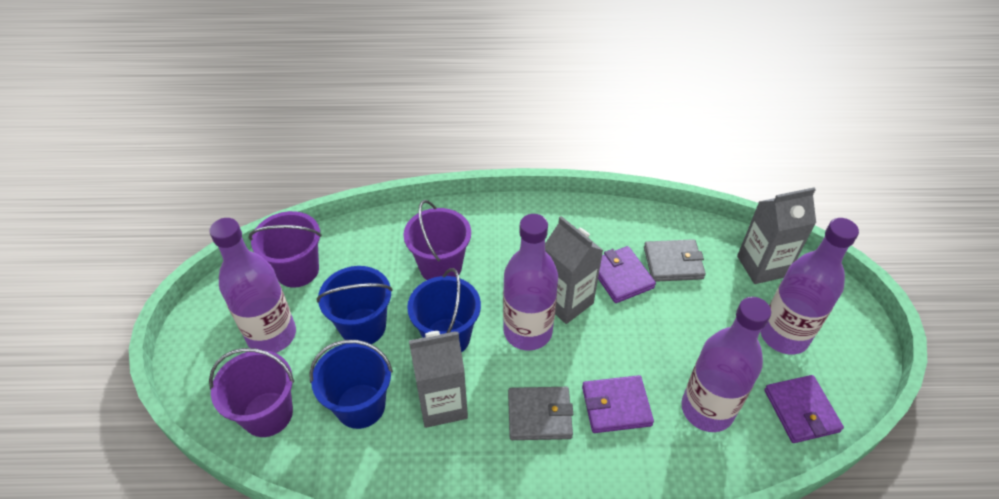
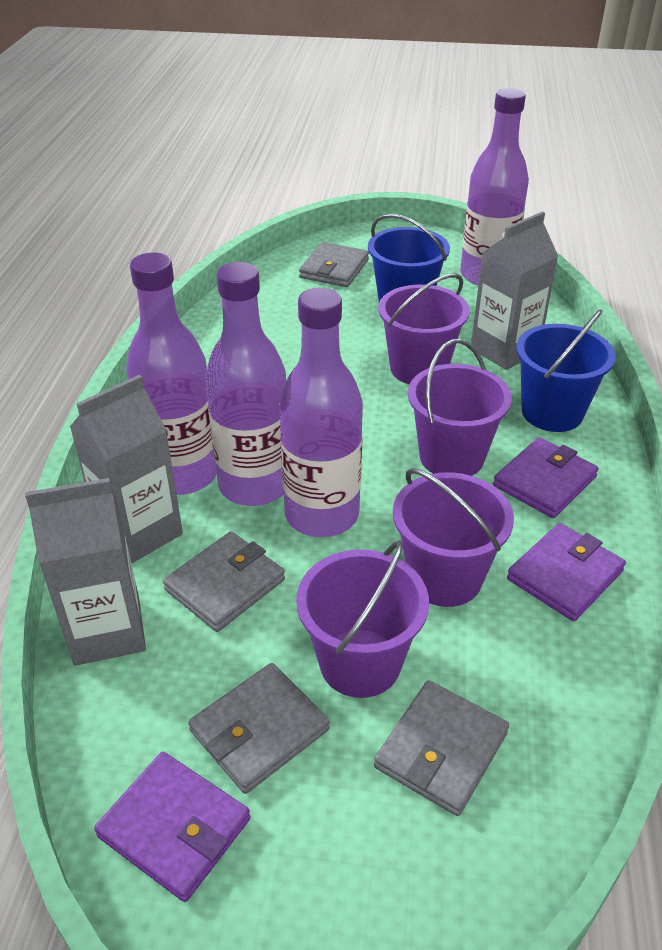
blue bucket: [309,340,393,429] [316,266,393,344] [407,268,481,353] = 3 -> [368,214,450,302] [516,309,616,432] = 2
grey wallet: [508,387,573,440] [644,239,706,282] = 2 -> [163,531,285,632] [188,663,329,794] [299,242,369,287] [374,680,509,816] = 4
purple bucket: [209,348,294,437] [249,211,322,288] [404,200,471,280] = 3 -> [296,540,429,698] [378,273,470,385] [393,468,514,607] [408,339,512,476] = 4

